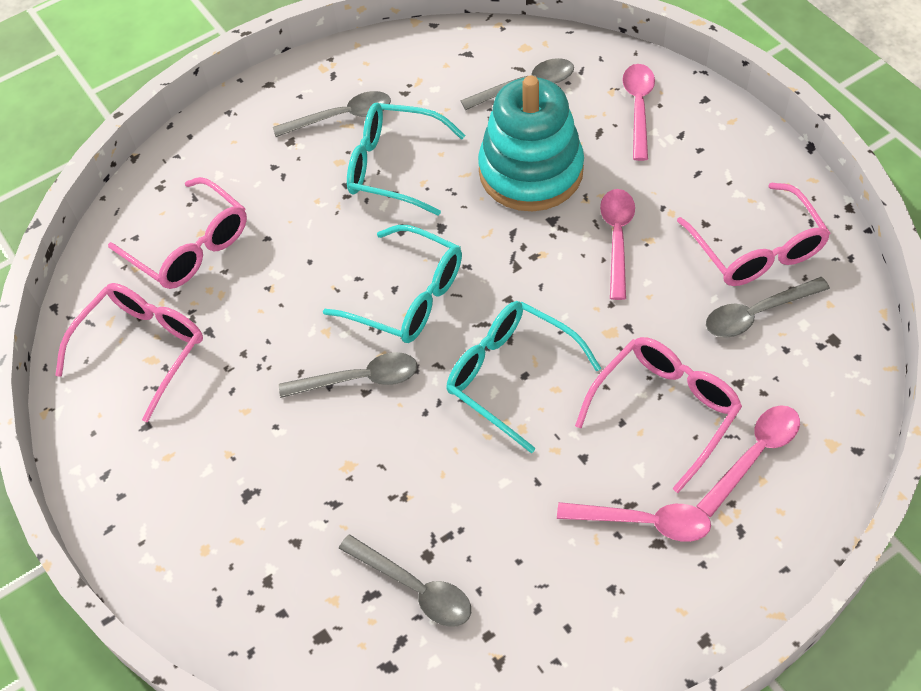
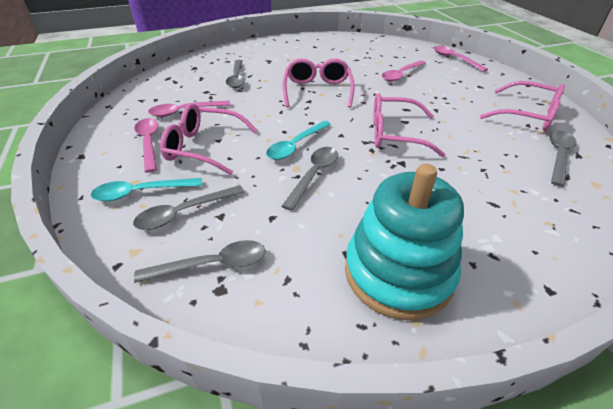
turquoise glasses: [323,225,462,343] [347,103,465,216] [446,301,601,453] = 3 -> none = 0
turquoise spoon: none = 0 -> [91,178,202,201] [266,121,331,160] = 2

